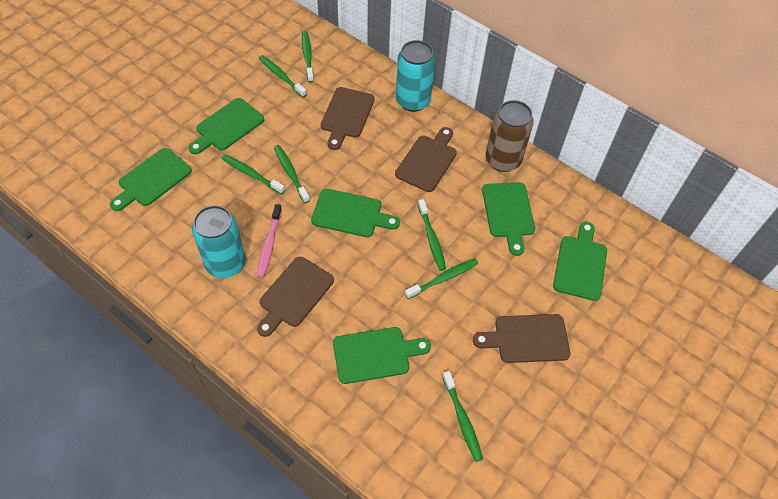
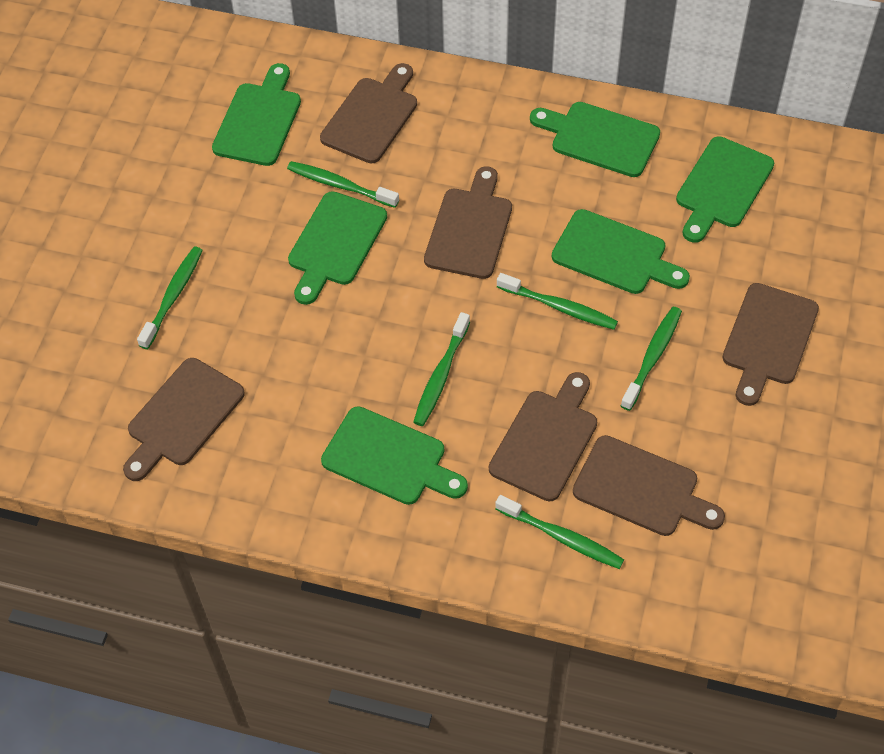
brown can: [486,100,534,172] = 1 -> none = 0
brown cutting board: [257,257,334,337] [321,87,375,150] [395,127,457,192] [473,314,570,363] = 4 -> [123,358,245,481] [320,63,417,163] [424,166,512,279] [489,372,597,501] [573,435,725,536] [722,283,819,406] = 6
green toothbrush: [221,154,285,194] [259,55,307,98] [274,145,310,203] [302,31,314,83] [405,258,478,299] [418,199,446,271] [442,371,483,462] = 7 -> [137,247,203,349] [287,161,399,208] [413,312,470,426] [495,495,624,569] [497,273,618,330] [621,307,682,411] = 6
pink toothbrush: [257,204,282,278] = 1 -> none = 0
turquoise can: [192,205,246,278] [396,40,435,112] = 2 -> none = 0

